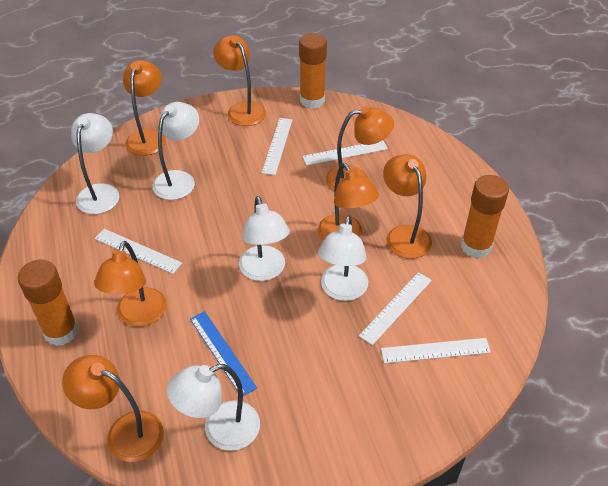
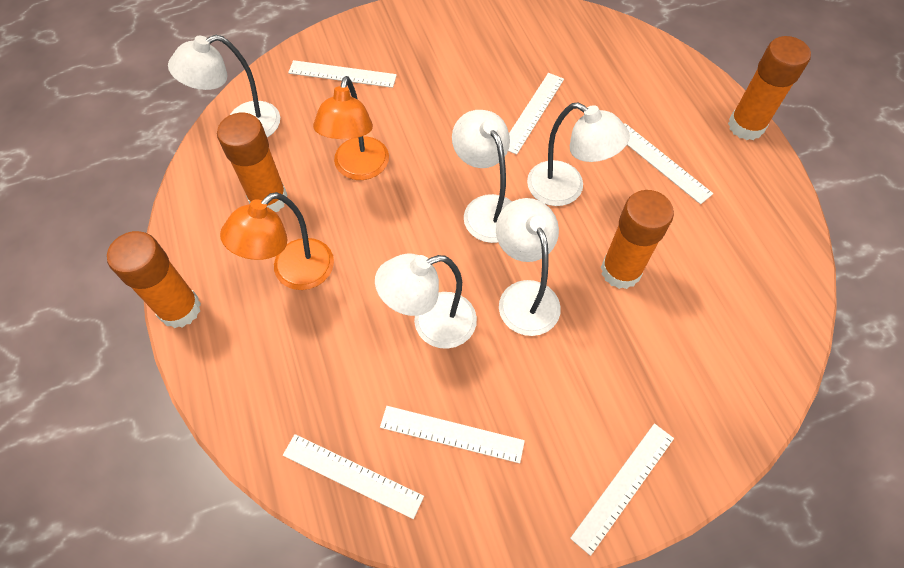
blue ruler: [190,311,257,396] = 1 -> none = 0
orange glue stick: [18,260,78,346] [299,33,327,109] [461,175,509,258] = 3 -> [107,231,201,328] [217,113,287,212] [601,190,674,289] [728,36,811,140] = 4
orange lamp: [62,355,164,462] [94,241,166,327] [123,60,166,156] [213,35,266,126] [318,163,379,241] [326,106,394,191] [383,154,432,259] = 7 -> [220,192,334,290] [313,76,389,180] = 2
white ruler: [94,229,182,274] [262,118,293,175] [302,140,388,166] [359,272,432,345] [381,338,491,363] = 5 -> [283,434,424,519] [288,60,397,88] [380,406,525,463] [508,73,564,155] [570,423,674,556] [624,123,713,204] = 6

